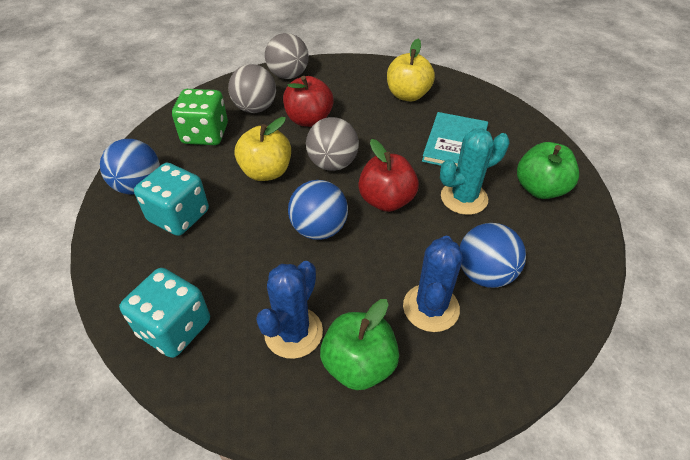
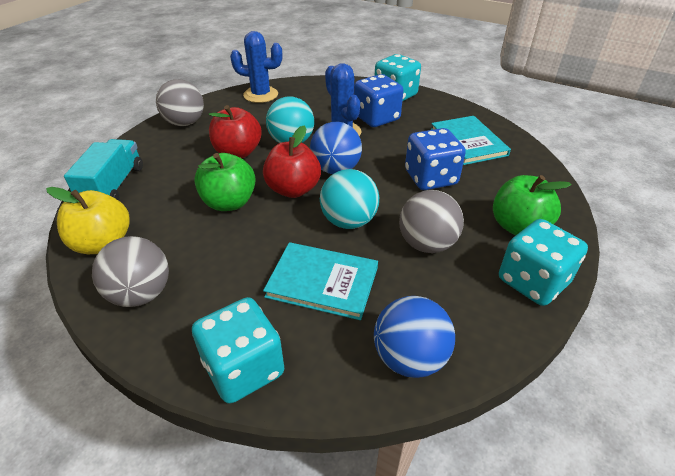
blue ball: [100,139,160,194] [288,180,348,240] [460,223,526,288] = 3 -> [310,122,362,174] [374,296,455,378] = 2
blue dice: none = 0 -> [354,74,403,127] [405,128,466,190] = 2
green dice: [172,89,228,145] = 1 -> none = 0
turquoise ball: none = 0 -> [266,96,314,143] [320,169,379,229] = 2
turquoise book: [422,112,488,169] = 1 -> [263,242,378,320] [431,116,511,165] = 2
turquoise cactus: [440,129,509,215] = 1 -> none = 0
turquoise dice: [119,268,210,358] [134,163,209,236] = 2 -> [192,297,284,404] [375,54,421,101] [499,219,588,306] = 3
turquoise truck: none = 0 -> [64,139,143,200] = 1
yellow apple: [235,117,291,181] [387,39,435,101] = 2 -> [46,187,130,254] = 1

